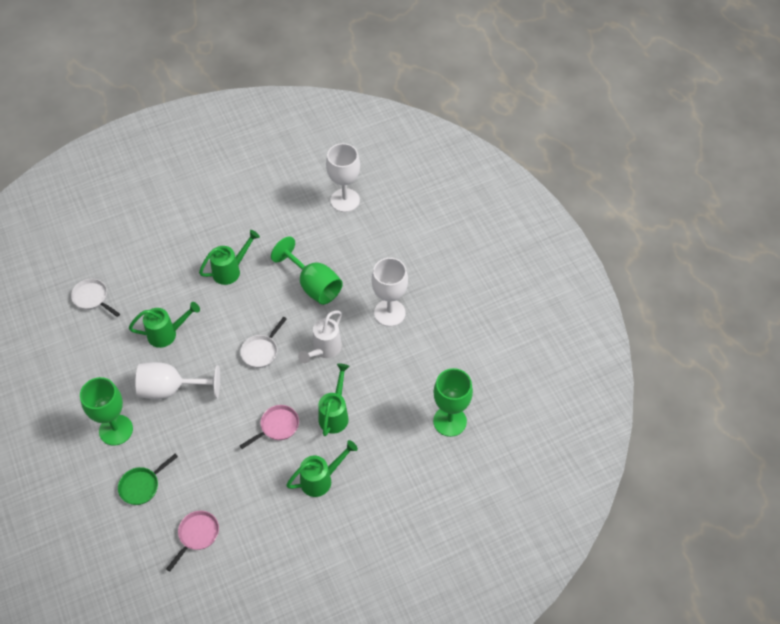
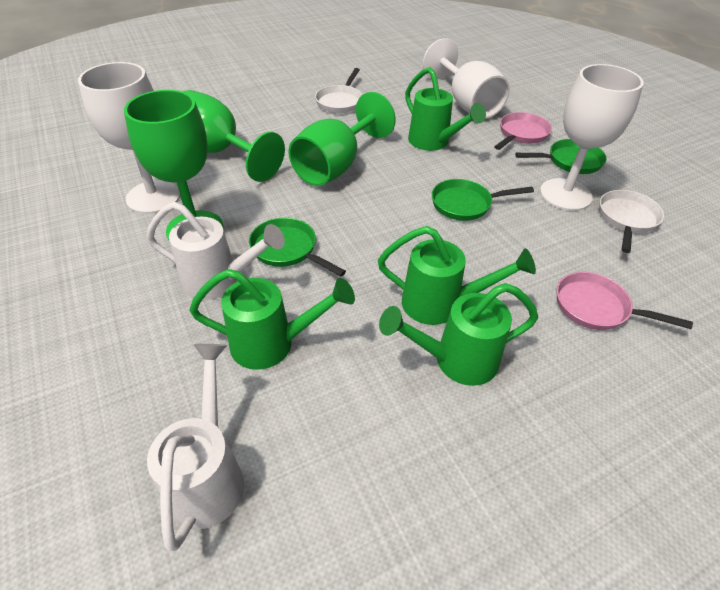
green pan: [118,454,178,505] = 1 -> [249,218,346,277] [432,179,534,221] [515,139,606,174] = 3
white watering can: [298,310,342,363] = 1 -> [146,202,285,300] [147,344,244,551] = 2

